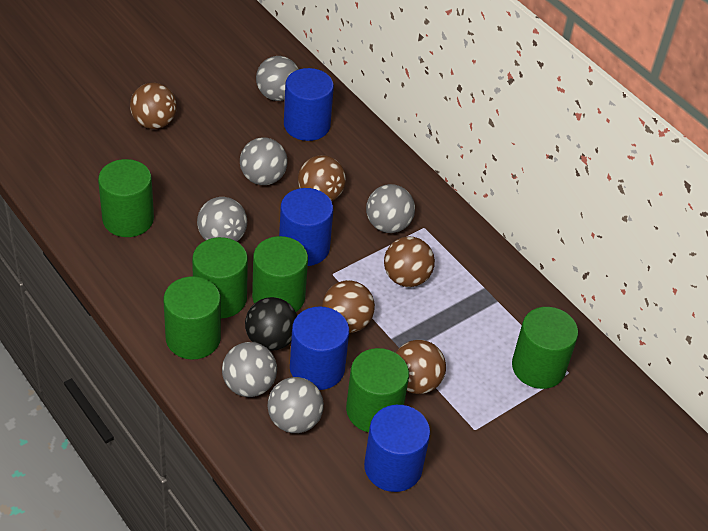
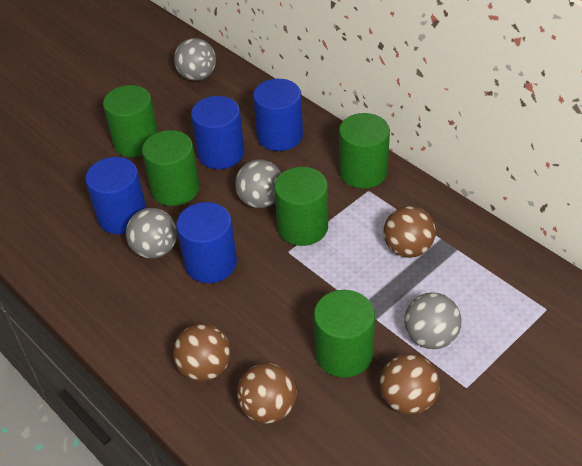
black ball: [245,297,297,351] = 1 -> none = 0
brown ball: [130,83,177,129] [298,155,346,201] [322,280,375,333] [384,236,435,287] [396,340,446,394] = 5 -> [173,324,231,381] [237,363,297,424] [379,354,440,415] [384,206,436,258] = 4
green cylinder: [98,159,154,237] [163,276,221,360] [192,237,248,318] [252,236,308,312] [346,348,409,432] [512,307,578,389] = 6 -> [103,85,158,157] [142,130,200,206] [274,167,328,246] [314,290,375,378] [339,113,390,189] = 5
grey ball: [197,197,247,242] [222,342,277,397] [240,137,288,185] [256,56,299,101] [267,377,324,433] [366,184,415,233] = 6 -> [126,208,177,259] [174,38,216,81] [235,160,281,208] [404,292,462,349] = 4

